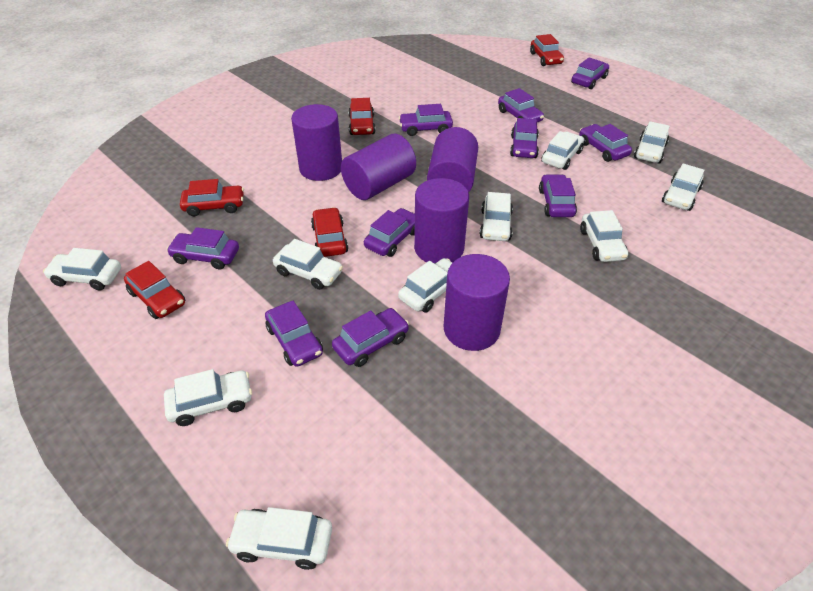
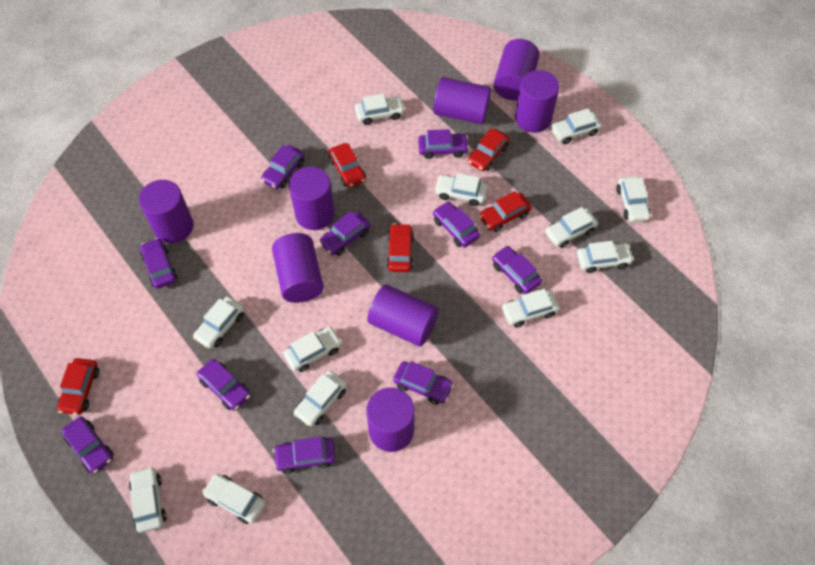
purple cylinder: [291,104,342,181] [341,134,416,200] [414,178,469,263] [427,127,478,193] [444,254,510,351] = 5 -> [139,180,194,243] [272,233,324,303] [289,167,335,230] [366,387,415,452] [367,284,439,347] [433,77,491,124] [494,39,539,101] [515,70,559,133] = 8
white car: [43,248,121,290] [164,369,252,426] [226,507,332,570] [273,239,343,290] [398,258,452,313] [480,192,513,241] [541,131,584,170] [580,210,628,262] [634,121,670,164] [662,164,705,211] = 10 -> [129,467,167,533] [193,296,244,349] [202,474,266,524] [283,327,342,372] [294,371,347,427] [355,93,405,125] [434,173,488,206] [501,289,559,328] [545,207,598,248] [551,109,602,144] [577,241,634,273] [616,176,651,222] = 12

